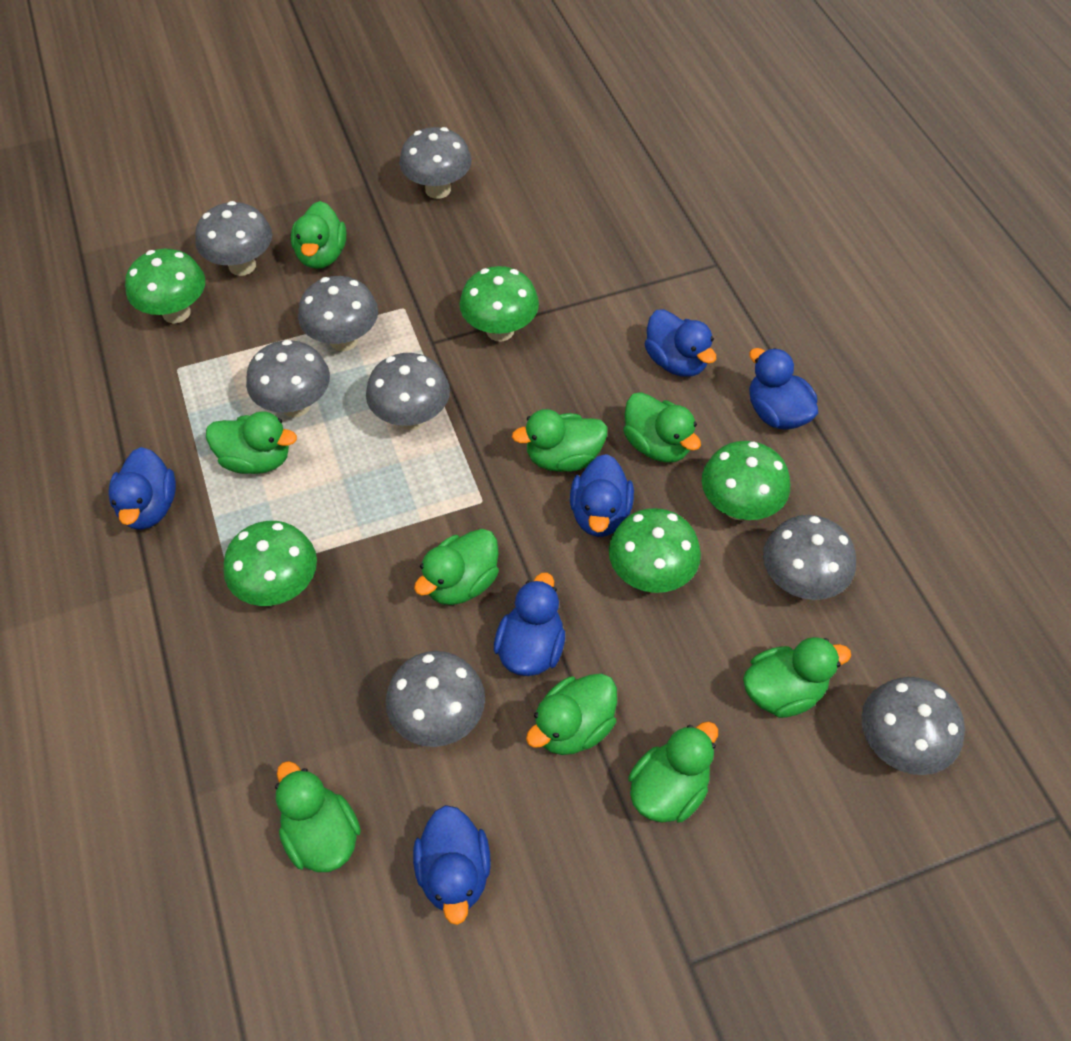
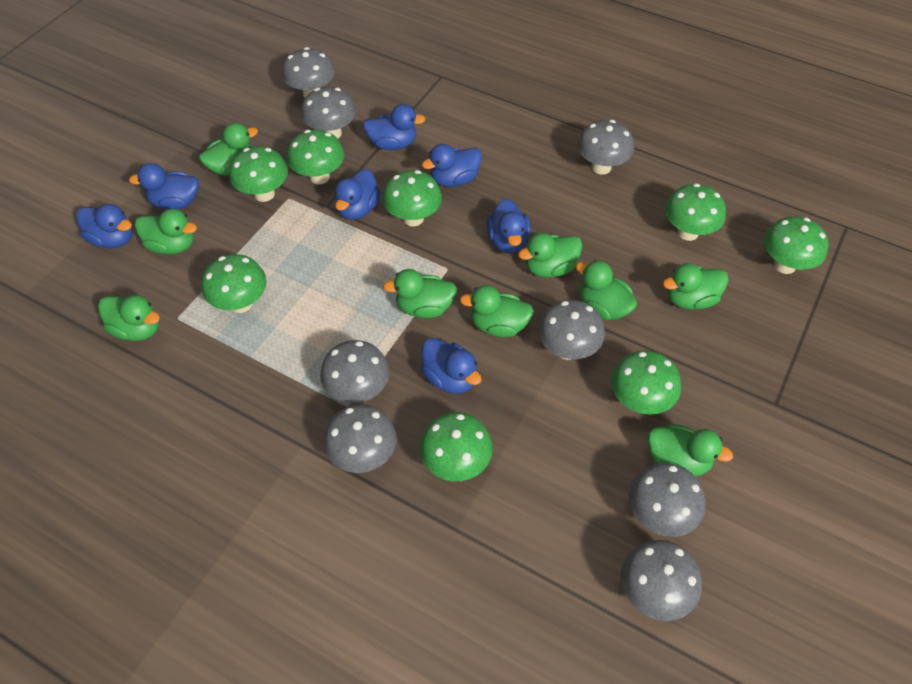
blue duck: [109,447,176,530] [413,805,491,925] [494,572,565,676] [570,454,634,537] [645,309,716,377] [749,348,818,430] = 6 -> [76,204,133,248] [129,163,199,210] [335,169,380,220] [363,104,426,150] [421,338,481,394] [422,144,482,187] [486,199,531,253] = 7
green mushroom: [125,249,205,323] [223,521,317,606] [459,266,539,342] [609,508,701,593] [702,441,790,520] = 5 -> [202,254,267,313] [229,146,288,202] [287,129,345,185] [383,170,442,226] [420,412,493,481] [611,350,681,414] [665,183,726,241] [764,216,828,274] = 8

